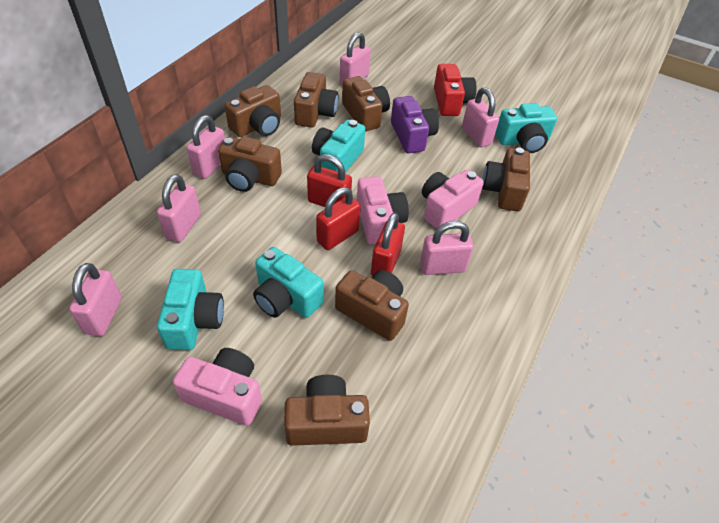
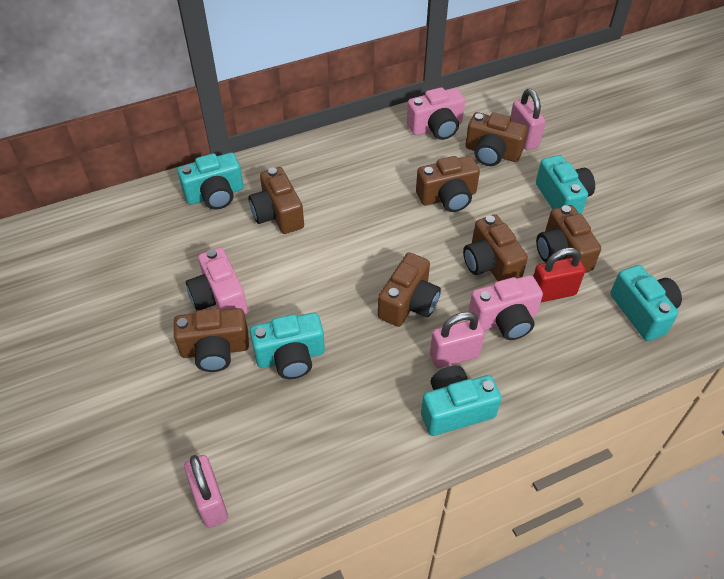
pink padlock: [69,263,122,336] [157,174,201,242] [187,115,225,179] [340,32,371,85] [420,221,474,275] [462,87,499,147] = 6 -> [184,455,228,528] [430,312,485,368] [510,89,545,150] = 3
purple camera: [391,96,439,153] = 1 -> none = 0
red camera: [434,64,477,116] = 1 -> none = 0
red padlock: [307,154,352,207] [316,187,361,250] [371,212,405,276] = 3 -> [533,247,585,302] = 1
turquoise camera: [157,269,224,350] [253,247,324,318] [312,120,365,172] [496,103,557,153] = 4 -> [178,153,244,209] [250,312,325,379] [421,366,501,436] [536,155,595,214] [610,265,682,341] = 5

